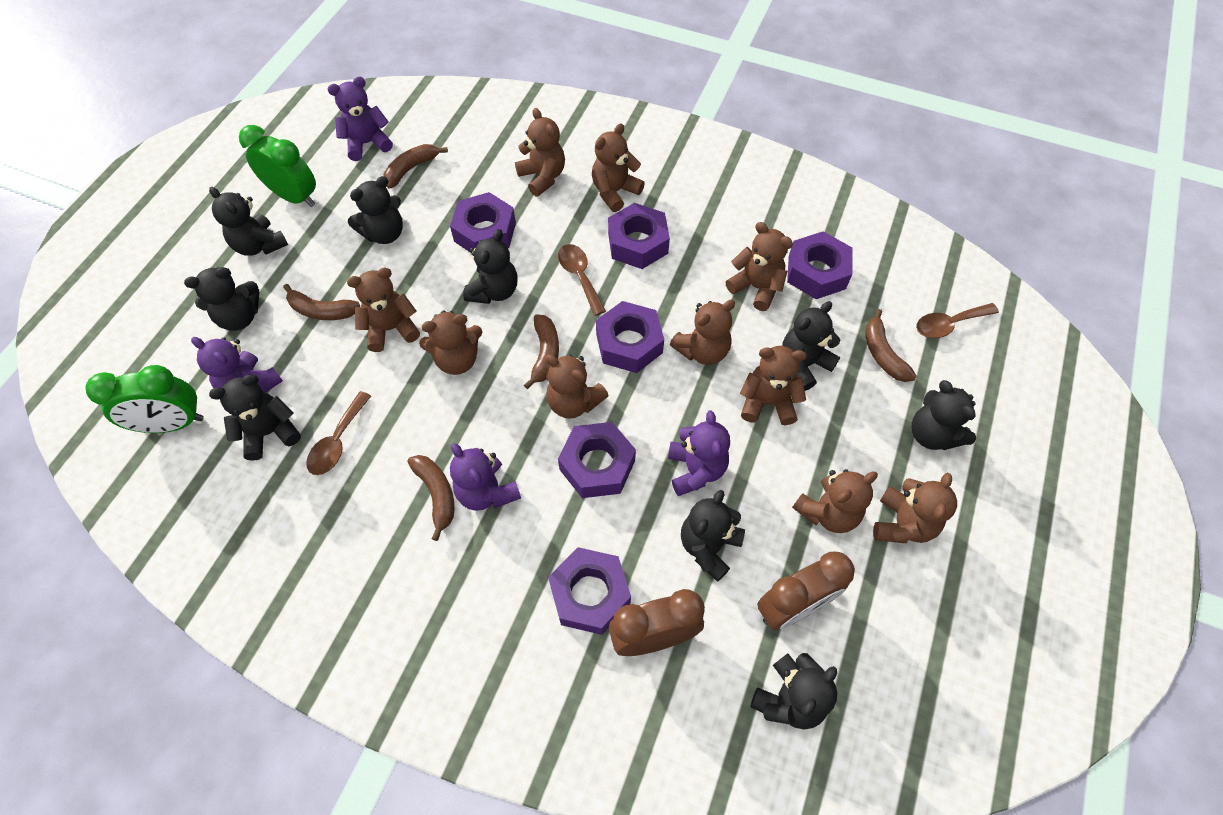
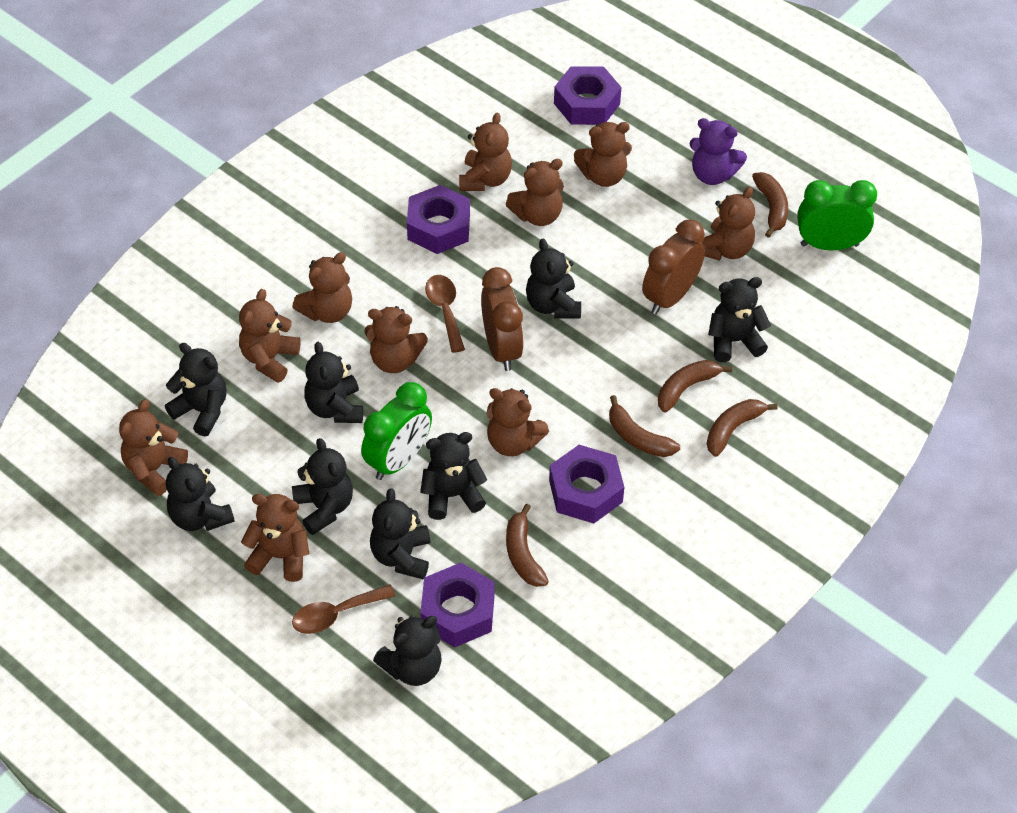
brown spoon: [306,391,371,475] [558,244,606,316] [916,303,999,338] = 3 -> [292,584,396,634] [425,275,465,353] = 2
purple nut: [450,192,516,253] [548,547,631,635] [558,422,636,498] [596,301,664,373] [608,203,670,269] [787,231,853,299] = 6 -> [407,185,470,254] [420,563,495,647] [549,445,624,524] [554,66,622,125] = 4
purple teddy bear: [191,337,283,393] [328,76,393,161] [450,443,521,511] [668,410,730,496] = 4 -> [689,118,747,185] = 1

